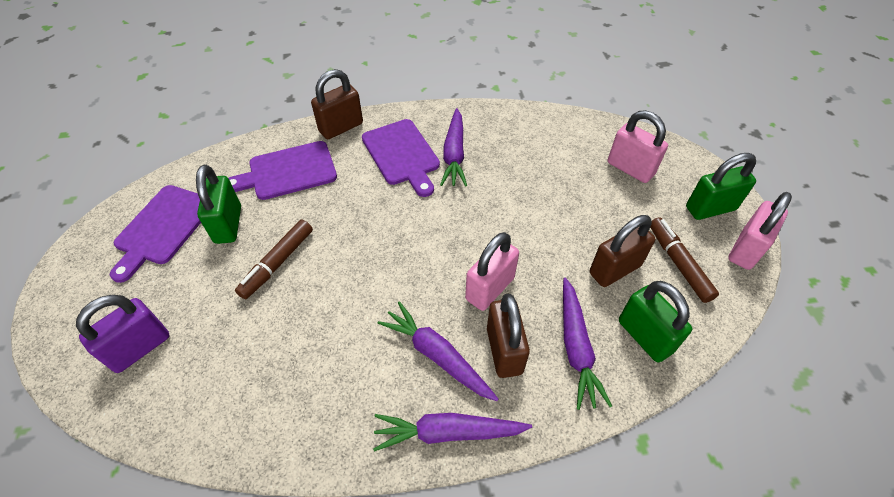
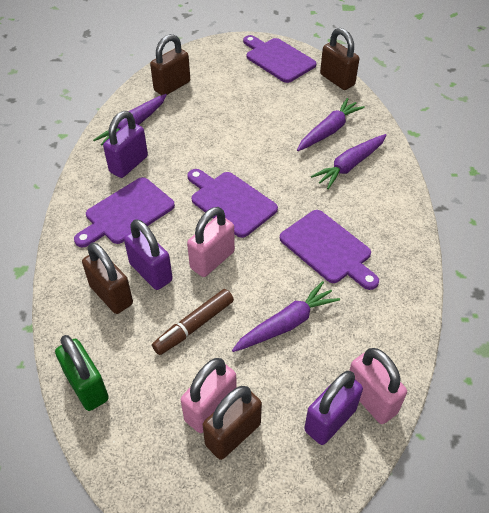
brown marker: [235,220,313,299] [650,217,719,303] = 2 -> [152,289,234,355] = 1
brown padlock: [311,69,363,139] [487,294,530,378] [590,215,655,287] = 3 -> [82,243,133,314] [150,34,190,95] [203,386,262,460] [320,28,359,90] = 4
green padlock: [196,165,241,244] [619,281,692,363] [686,153,756,220] = 3 -> [55,335,109,411] = 1
purple cutting board: [110,185,201,283] [229,141,337,200] [362,119,440,197] = 3 -> [74,177,175,247] [187,169,278,238] [243,35,316,83] [280,210,379,290] = 4
purple padlock: [76,295,170,373] = 1 -> [103,111,148,178] [124,219,173,290] [304,371,363,445] = 3

